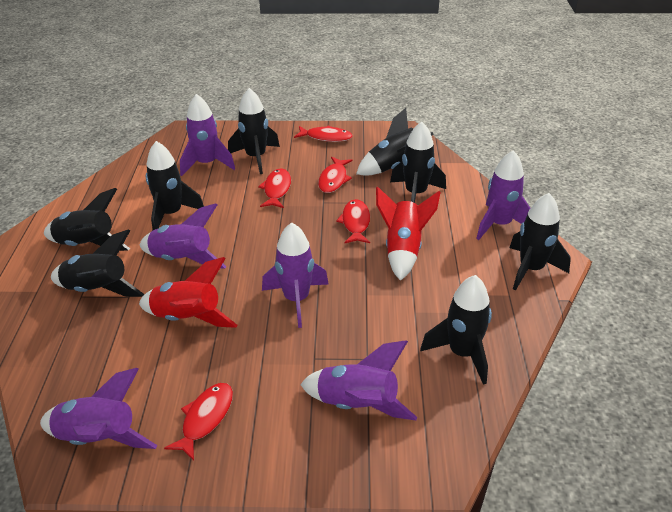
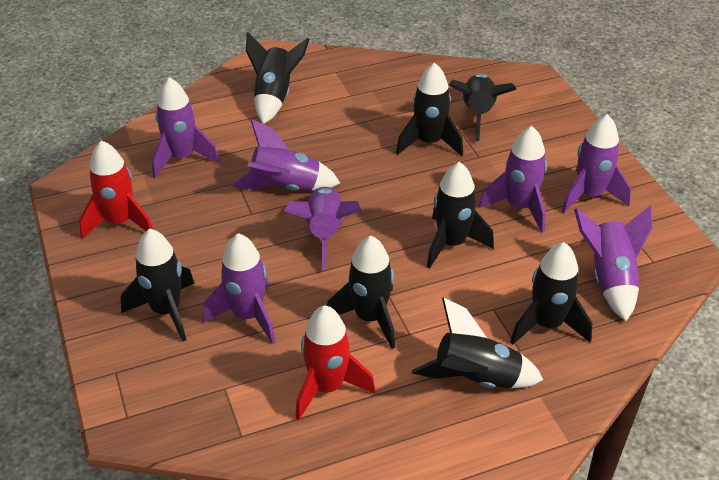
purple rocket: [40,368,157,449] [139,203,227,269] [180,94,235,176] [262,223,329,328] [300,340,417,420] [476,150,531,240] = 6 -> [152,77,220,178] [203,233,276,344] [232,119,340,191] [284,187,362,270] [479,126,547,232] [561,114,631,213] [574,205,653,321] = 7
red fish: [164,383,233,461] [258,168,291,208] [294,125,353,142] [318,157,352,193] [336,199,370,244] = 5 -> none = 0

